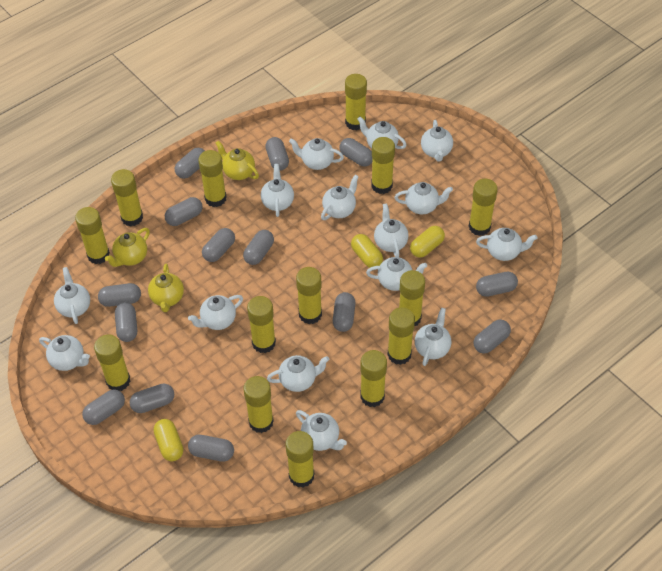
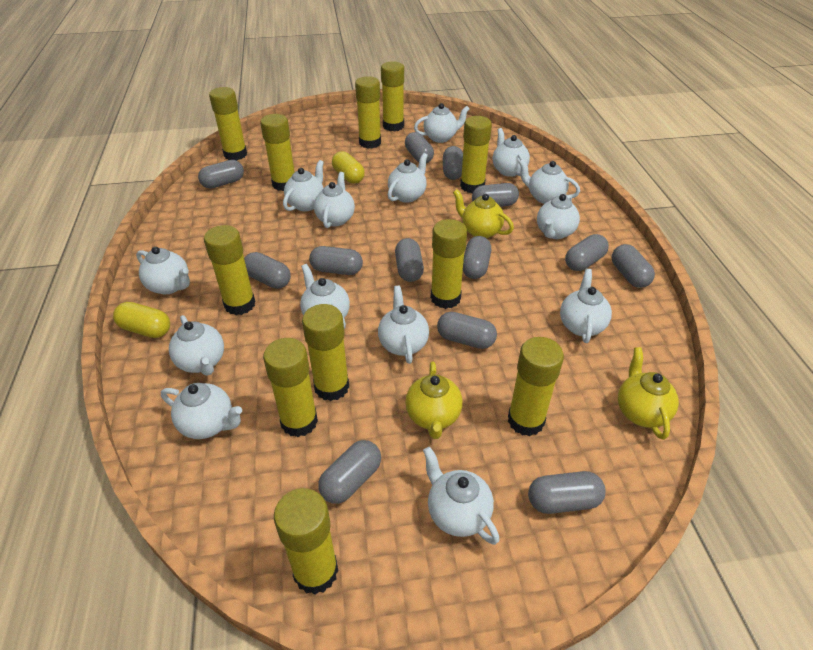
grey capsule: [82,389,125,425] [98,283,141,307] [115,302,137,342] [130,383,174,413] [165,197,203,226] [175,148,205,179] [188,435,234,462] [202,228,235,262] [243,230,274,265] [265,137,289,171] [333,292,355,332] [339,138,373,167] [474,320,511,354] [476,272,518,297] = 14 -> [198,160,244,189] [244,252,291,289] [309,246,363,275] [318,440,381,504] [395,238,424,282] [405,132,434,163] [437,312,497,349] [443,146,463,180] [463,236,491,279] [472,183,519,207] [528,471,606,514] [565,234,609,271] [612,244,655,288] = 13
white teapot: [39,335,90,371] [54,267,90,324] [188,295,243,330] [261,164,294,217] [267,355,329,392] [289,138,344,170] [296,410,347,451] [321,175,359,220] [357,117,406,149] [366,257,427,291] [374,203,408,257] [395,182,453,214] [415,308,451,366] [421,120,453,162] [476,228,537,261] = 15 -> [136,247,190,295] [161,383,242,439] [169,315,224,376] [283,160,324,211] [300,264,350,329] [314,172,355,228] [378,286,429,364] [388,153,428,203] [414,103,470,143] [423,447,500,545] [493,128,530,177] [519,159,580,204] [537,194,580,239] [560,269,612,343] = 14
yellow capsule: [154,419,183,461] [351,234,383,268] [410,226,445,258] = 3 -> [113,302,170,338] [332,151,365,184] = 2
yellow glue stick: [75,207,110,264] [94,334,130,391] [111,169,143,226] [198,150,226,207] [244,376,274,433] [247,296,276,353] [286,431,314,488] [296,267,322,324] [345,74,367,130] [360,350,387,407] [371,137,395,194] [387,307,415,365] [399,270,425,327] [469,179,498,236] = 14 -> [204,225,255,315] [209,87,247,160] [260,114,295,191] [263,338,318,437] [274,488,338,595] [302,304,349,401] [355,76,381,149] [381,61,404,132] [431,219,467,309] [460,116,492,193] [508,337,564,436] = 11

